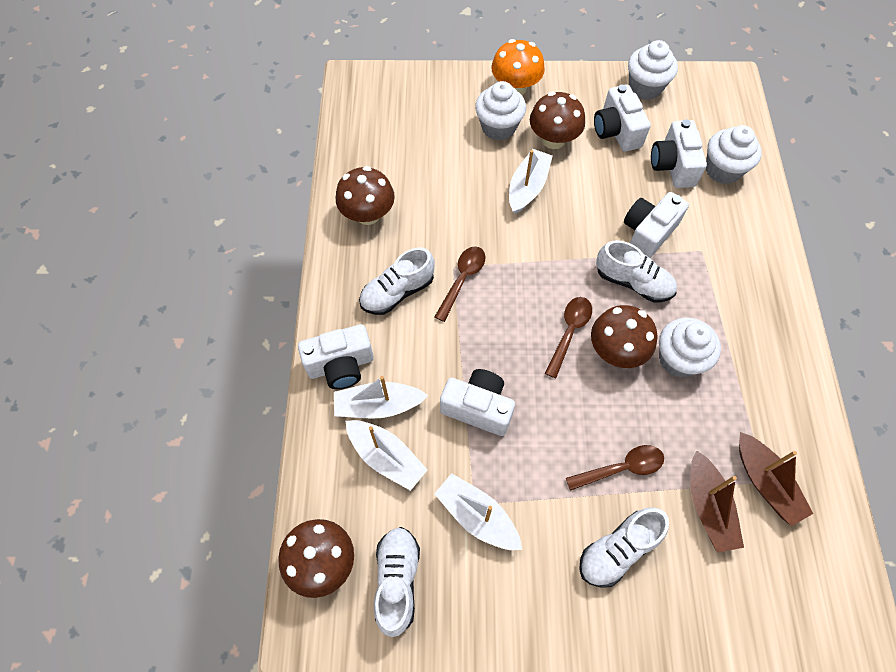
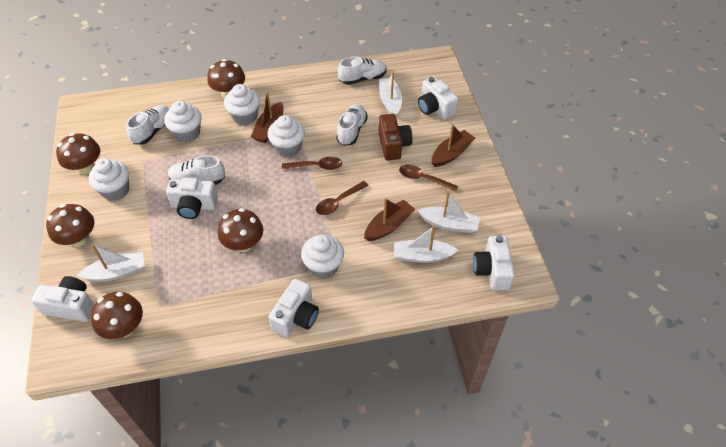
brown boat: [690,450,744,553] [739,432,813,526] = 2 -> [251,91,283,143] [364,198,415,241] [432,124,475,167] = 3
brown camera: none = 0 -> [378,114,412,161] = 1
brown mushroom: [278,519,354,598] [336,166,395,225] [530,91,585,149] [591,305,658,368] = 4 -> [46,204,94,247] [56,133,100,174] [91,292,143,339] [207,59,245,98] [218,208,263,252] = 5
orange mushroom: [491,39,545,95] = 1 -> none = 0
white cupcake: [475,81,526,141] [628,40,678,100] [659,317,721,378] [706,125,762,184] = 4 -> [89,158,129,201] [164,101,202,142] [224,84,260,125] [267,115,305,157] [301,235,344,279] = 5

